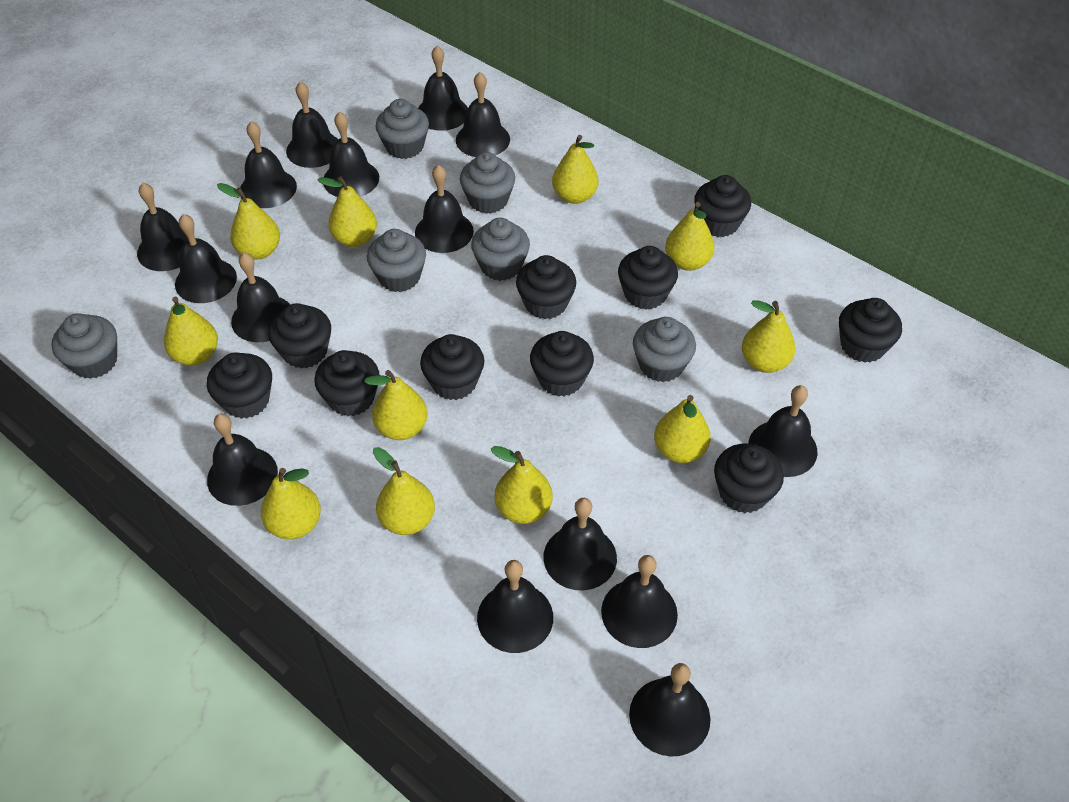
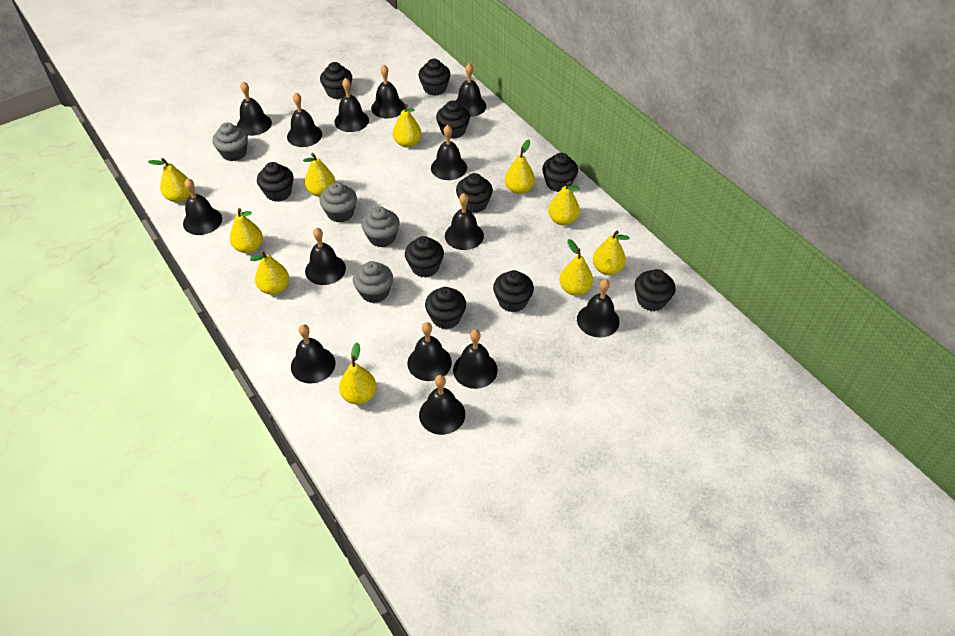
black bell: [137,183,188,271] [175,214,237,303] [207,414,278,506] [231,253,290,342] [240,121,297,208] [286,82,338,168] [323,112,379,197] [415,165,474,253] [418,46,468,131] [456,72,510,157] [477,560,553,653] [543,498,617,590] [601,555,678,648] [629,663,710,757] [748,385,817,477] = 15 -> [183,178,222,235] [237,81,272,136] [287,93,322,147] [291,324,336,384] [305,227,346,285] [334,78,369,132] [371,65,405,119] [407,322,452,381] [419,375,465,435] [431,125,467,180] [445,193,484,250] [453,330,498,389] [455,63,486,117] [577,279,620,338] = 14
grey cupcake: [51,313,117,379] [367,229,426,292] [376,99,429,159] [460,152,515,214] [471,218,530,281] [633,317,696,382] = 6 -> [213,123,248,161] [320,182,357,223] [353,261,393,303] [361,207,400,247] = 4
yellow pear: [164,297,218,366] [217,183,280,260] [261,468,321,539] [317,176,377,247] [364,370,428,440] [373,447,435,535] [491,446,553,524] [552,135,598,204] [654,395,711,463] [665,202,715,271] [742,300,795,373] = 11 -> [148,158,190,202] [230,208,263,253] [250,250,289,295] [303,153,335,197] [339,343,377,404] [393,104,421,148] [505,140,535,194] [548,181,580,225] [559,239,593,296] [593,231,630,275] = 10

